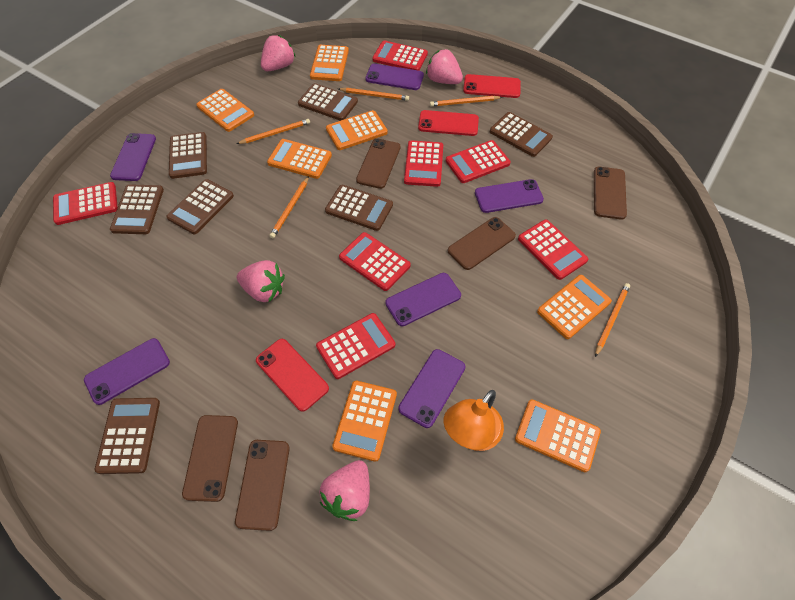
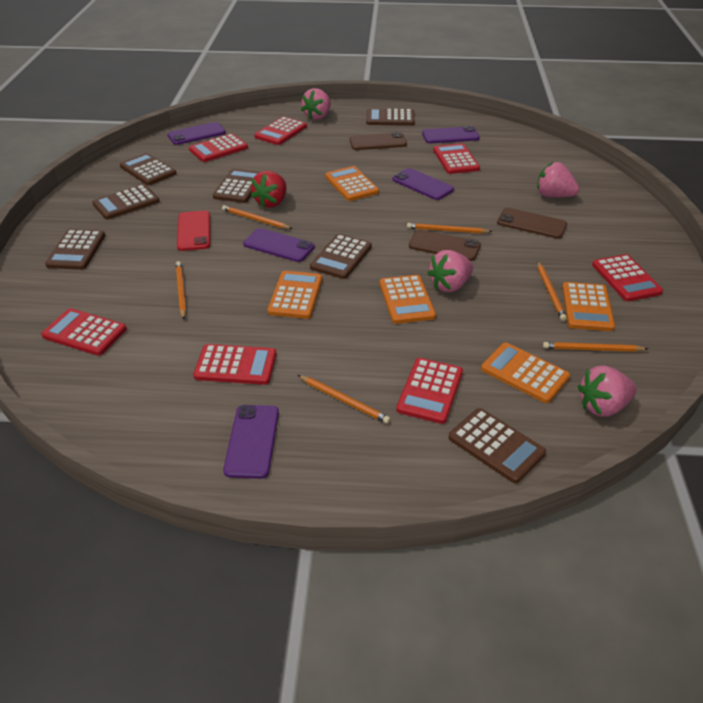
brown phone: [182,415,238,502] [235,440,290,531] [356,139,401,189] [448,217,516,270] [594,167,627,219] = 5 -> [349,132,407,150] [409,230,481,261] [497,208,567,239] = 3
orange calculator: [196,89,254,132] [267,139,332,179] [310,45,349,81] [326,110,388,150] [332,381,397,462] [515,399,601,472] [537,275,612,339] = 7 -> [267,271,322,319] [325,166,379,201] [380,275,436,324] [481,343,570,403] [562,282,615,331] = 5
orange lamp: [444,390,504,451] = 1 -> none = 0
orange pencil: [237,119,310,144] [269,176,309,238] [339,88,409,101] [430,96,502,107] [595,283,630,357] = 5 -> [176,261,186,319] [222,205,293,229] [298,375,391,424] [407,223,492,234] [537,262,567,321] [543,342,648,352] = 6
purple phone: [84,338,170,405] [110,133,156,181] [365,64,424,90] [385,273,461,326] [398,349,465,428] [475,179,544,213] = 6 -> [167,122,226,145] [223,405,279,479] [243,228,315,262] [392,168,454,200] [422,126,480,143] = 5
red phone: [256,339,329,412] [418,110,479,136] [463,74,521,98] = 3 -> [177,210,210,251] = 1
red strawberry: none = 0 -> [251,171,287,208] = 1

